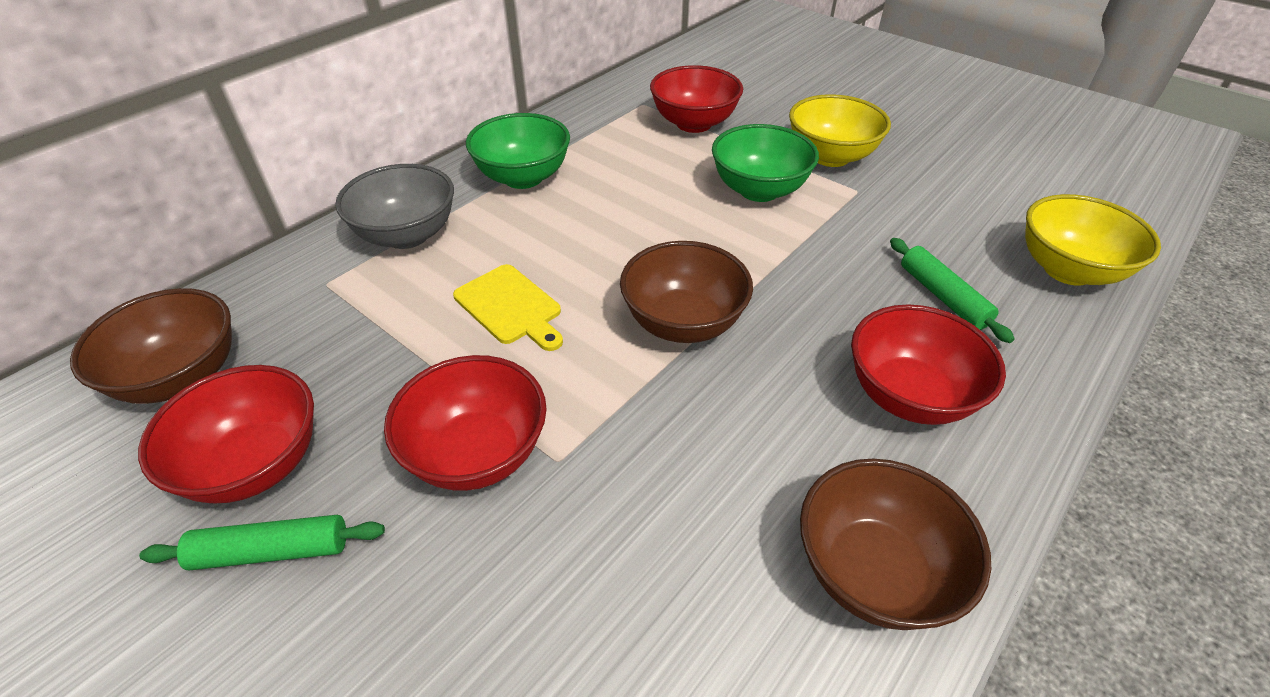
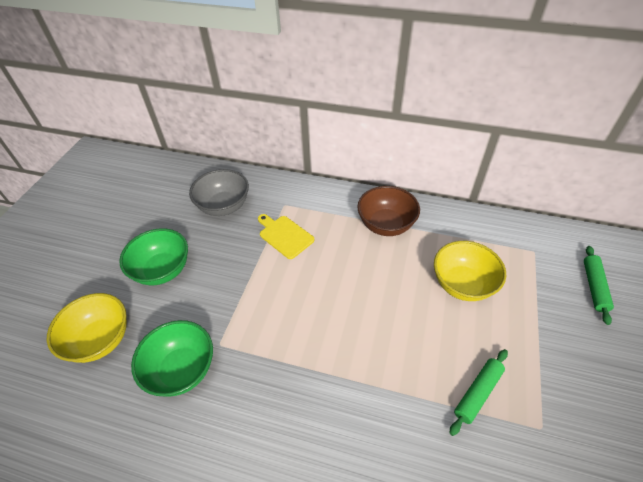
brown bowl: [70,288,232,404] [620,241,753,343] [800,459,991,630] = 3 -> [357,186,420,236] = 1
red bowl: [138,365,314,503] [384,355,547,491] [650,65,743,133] [851,304,1006,425] = 4 -> none = 0

